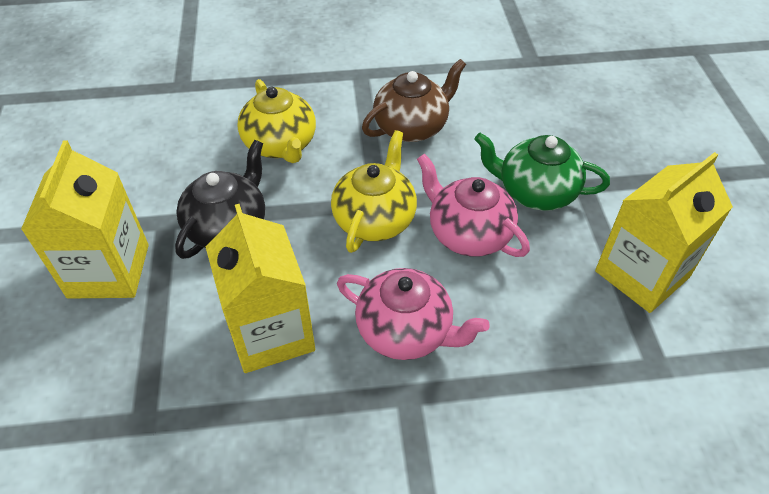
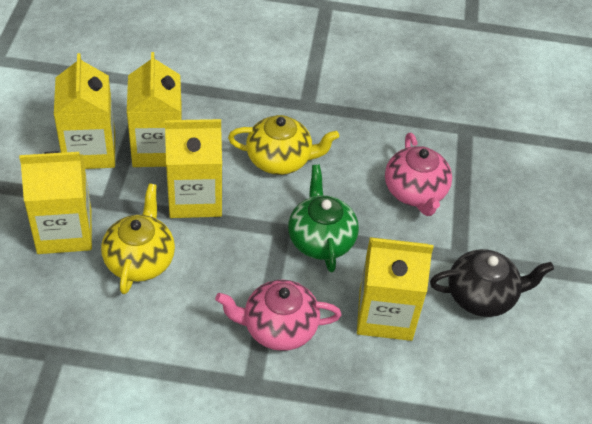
brown teapot: [362,59,466,142] = 1 -> none = 0
yellow carton: [21,140,149,299] [206,204,315,373] [595,152,733,313] = 3 -> [19,151,92,254] [54,53,115,169] [127,52,182,167] [165,119,222,218] [357,237,433,341] = 5

